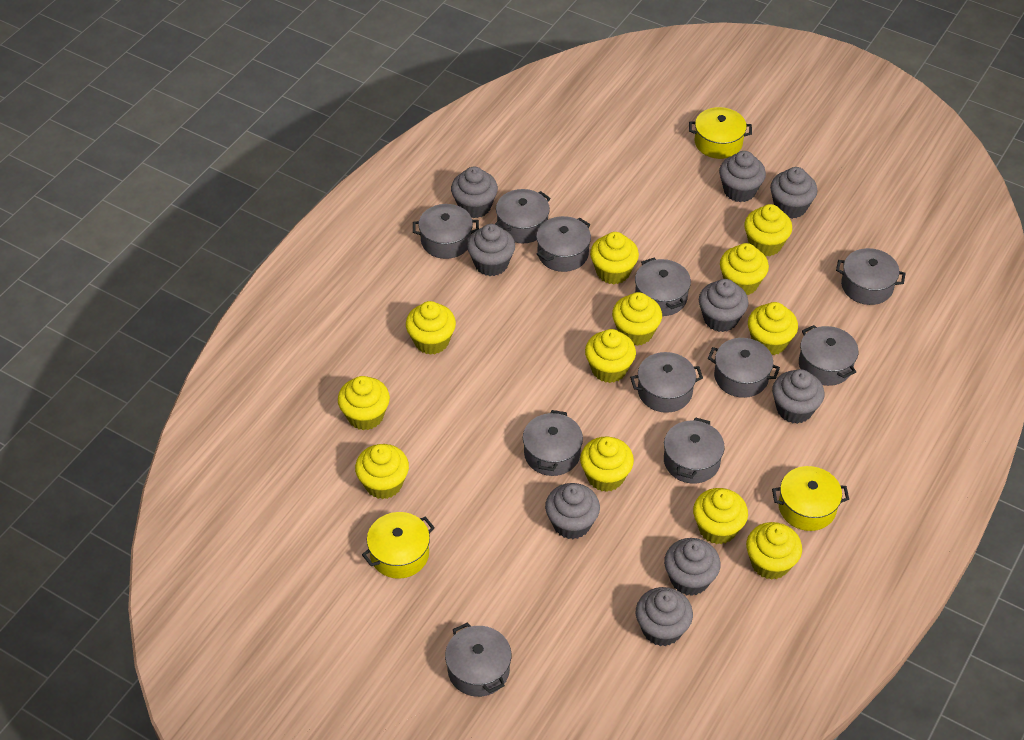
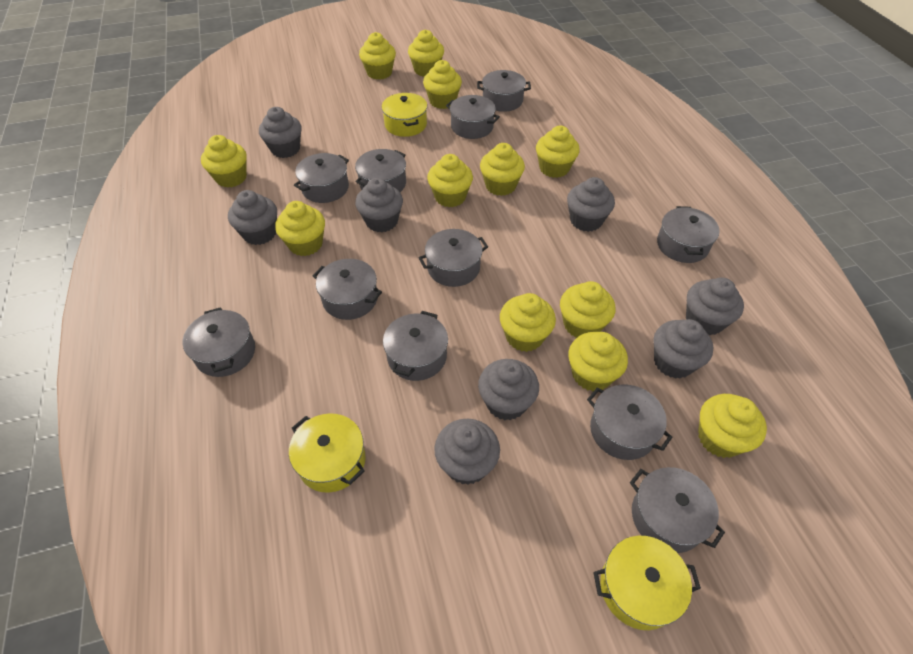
grey cupcake: [451,167,498,218] [467,224,515,276] [545,483,600,539] [636,587,693,646] [664,538,721,596] [699,279,748,332] [719,151,766,202] [770,167,818,219] [772,369,824,424] = 9 -> [228,190,277,245] [259,107,302,158] [355,178,403,233] [434,419,500,485] [478,359,539,420] [567,177,615,232] [653,319,714,379] [686,277,744,336] = 8

